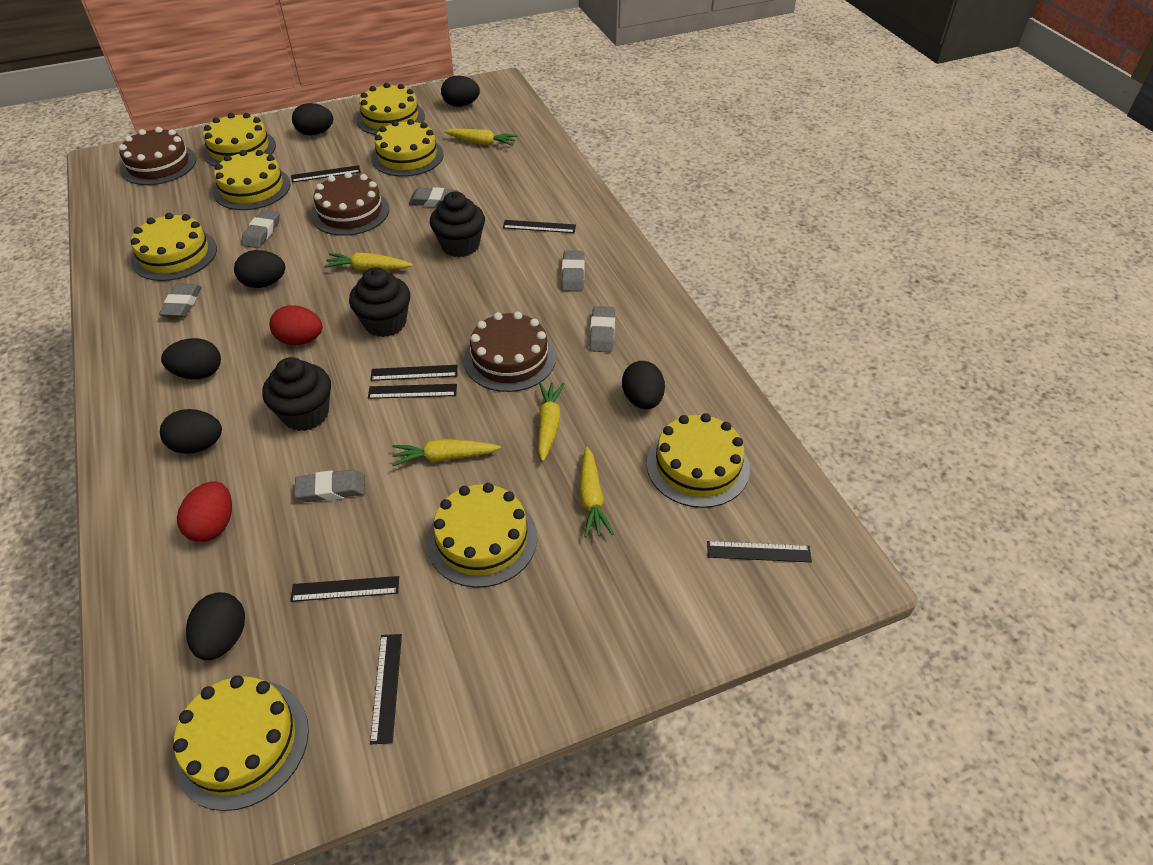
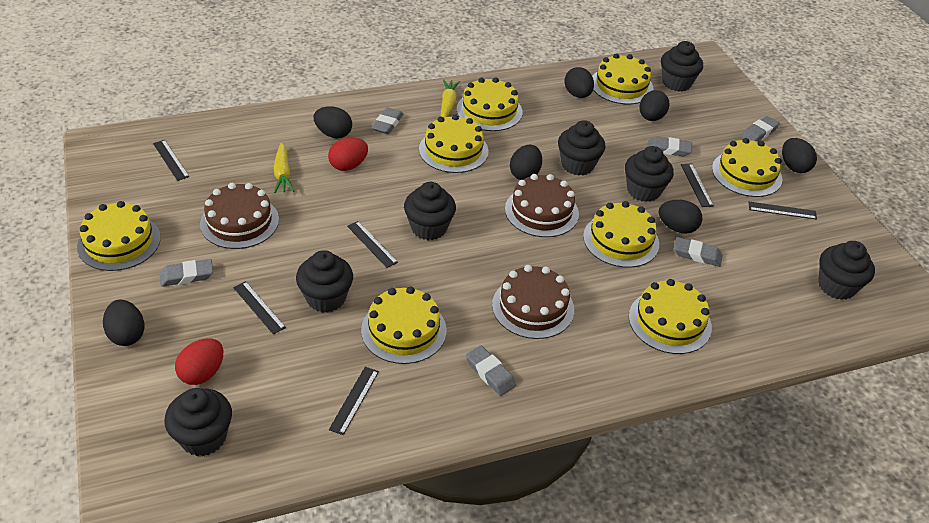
black cupcake: [262,357,331,431] [349,267,410,337] [430,191,485,257] = 3 -> [164,388,232,456] [296,250,353,313] [404,182,456,240] [558,120,606,175] [625,146,674,202] [661,41,703,92] [818,241,875,300] = 7
black ruler: [290,576,399,602] [291,165,361,182] [368,384,457,399] [370,365,458,381] [370,634,402,744] [503,220,576,233] [707,541,812,562] = 7 -> [153,140,189,181] [233,281,286,334] [329,367,379,435] [347,221,398,268] [681,164,714,207] [749,202,817,219] = 6
yellow carrot: [324,253,413,270] [392,439,501,466] [444,129,517,146] [538,382,565,461] [579,447,614,538] = 5 -> [274,143,294,193] [441,79,460,118] = 2

